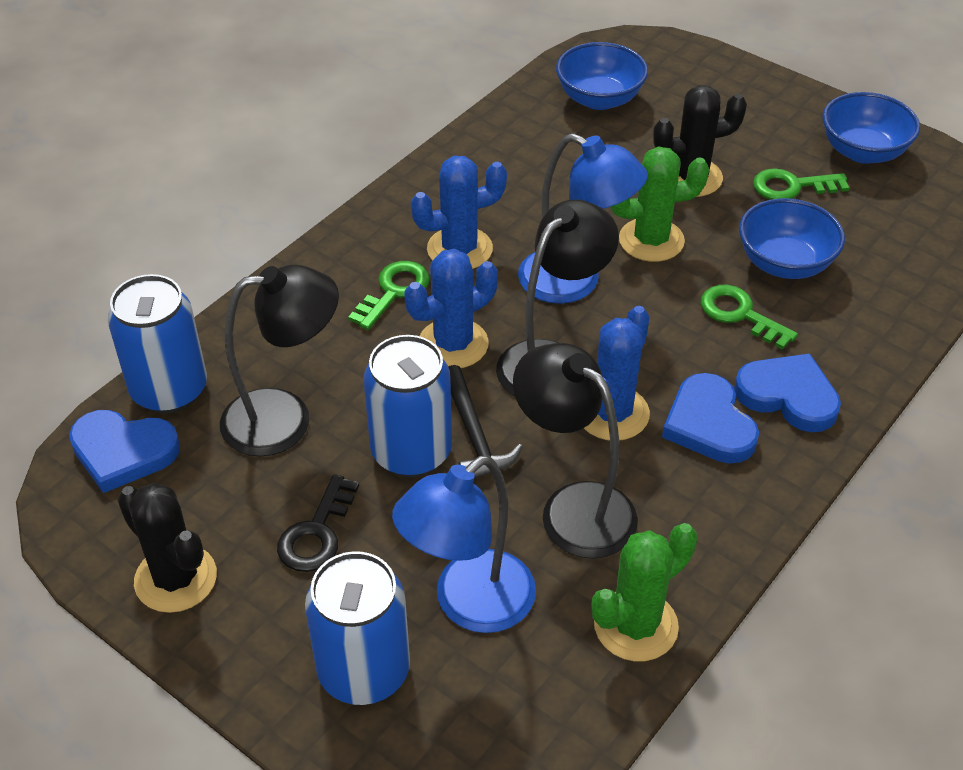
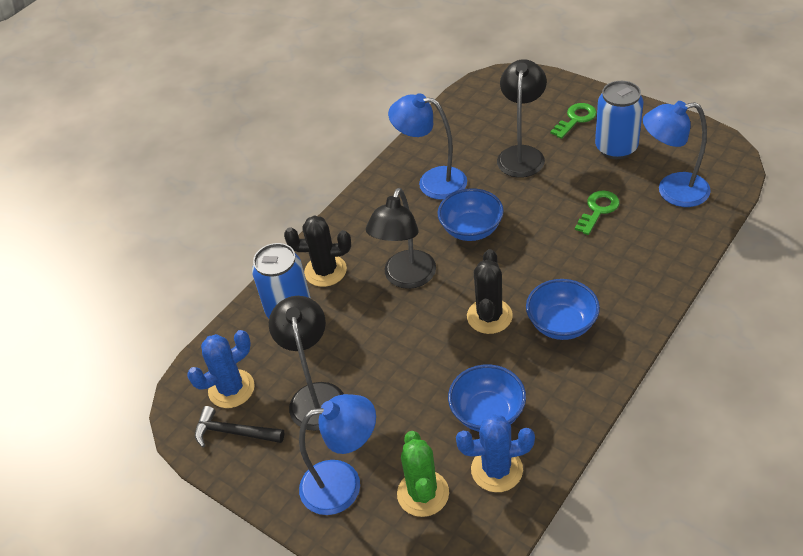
black key: [277,474,359,572] = 1 -> none = 0
blue cactus: [404,249,498,368] [411,156,507,269] [584,306,650,441] = 3 -> [187,330,255,408] [456,414,535,492] = 2
blue can: [108,274,207,414] [305,551,410,705] [364,335,452,477] = 3 -> [252,243,311,318] [595,81,644,159] = 2
blue heart: [69,410,180,493] [662,373,759,464] [734,353,841,432] = 3 -> none = 0
blue lamp: [392,455,536,633] [518,133,648,304] = 2 -> [299,394,376,515] [388,93,467,200] [643,101,711,207] = 3
green cactus: [592,523,697,661] [611,146,709,262] = 2 -> [397,431,449,517] = 1
green key: [348,261,430,330] [701,285,798,350] [753,168,849,200] = 3 -> [550,103,597,139] [575,190,619,235] = 2

